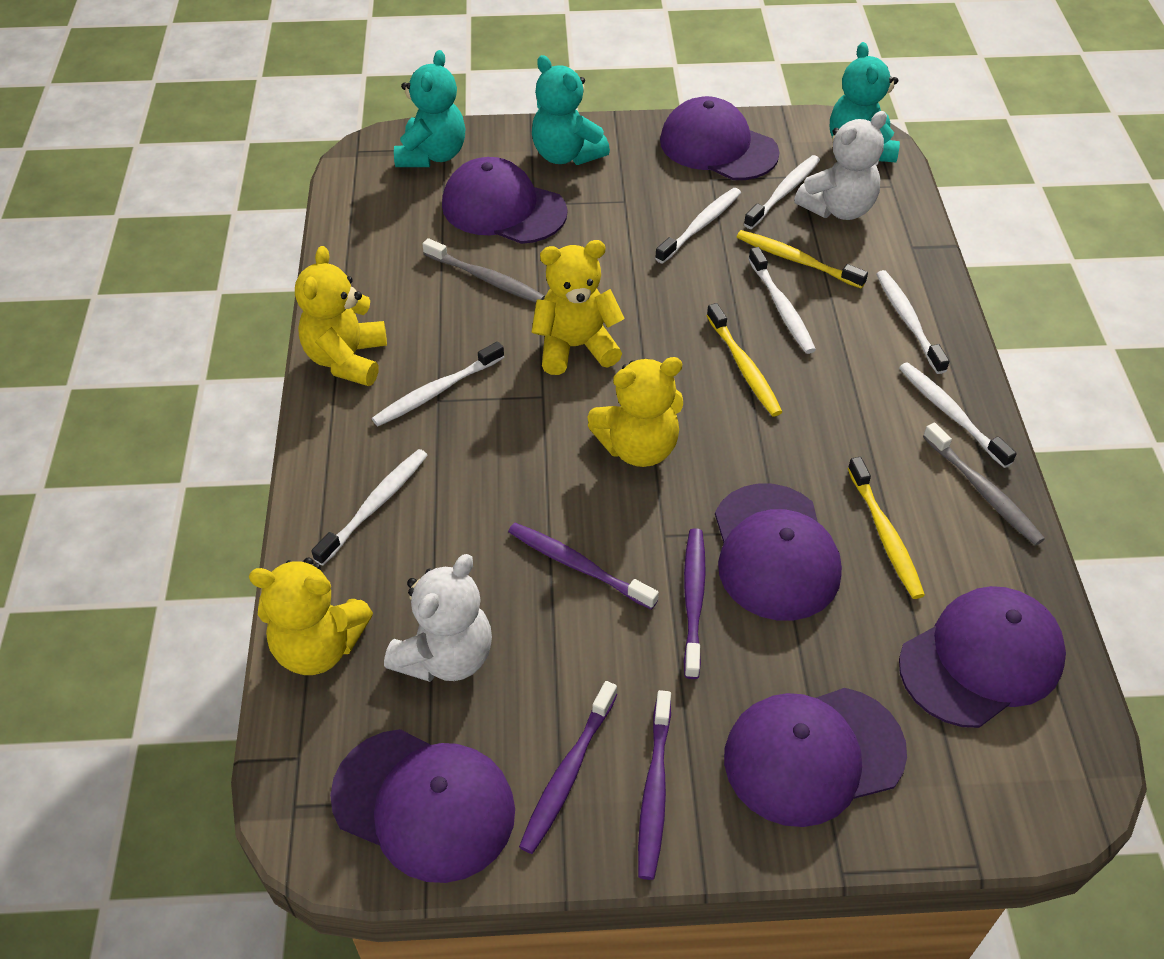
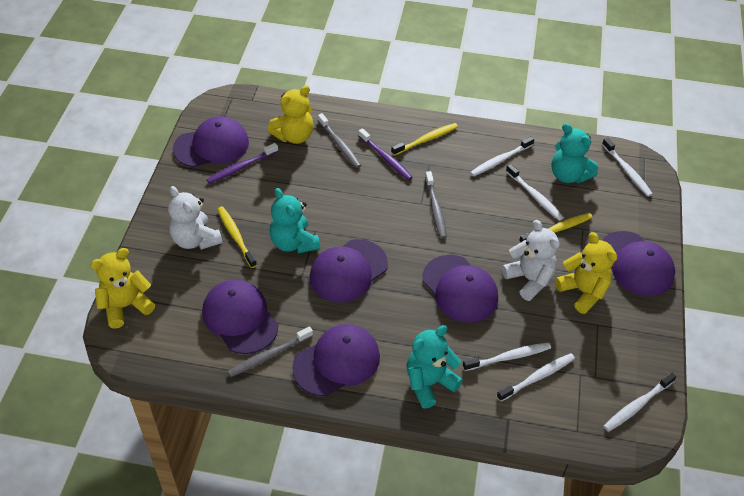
grey toothbrush: [422,238,545,303] [923,422,1045,545] = 2 -> [227,326,313,377] [318,113,361,168] [425,171,447,239] = 3
purple toothbrush: [508,523,659,610] [519,681,617,854] [638,690,671,880] [683,528,706,679] = 4 -> [207,143,278,184] [358,128,413,180] = 2
white toothbrush: [311,449,428,566] [372,341,504,426] [655,188,741,264] [744,155,820,229] [748,247,816,354] [876,270,950,374] [899,362,1017,468] = 7 -> [463,342,551,371] [470,136,534,176] [497,353,575,402] [506,164,564,221] [602,138,653,197] [603,372,676,432] = 6
yellow teddy bear: [249,557,373,675] [295,246,387,386] [531,240,625,375] [587,357,683,467] = 4 -> [90,248,155,329] [268,85,314,144] [555,232,617,314] = 3

